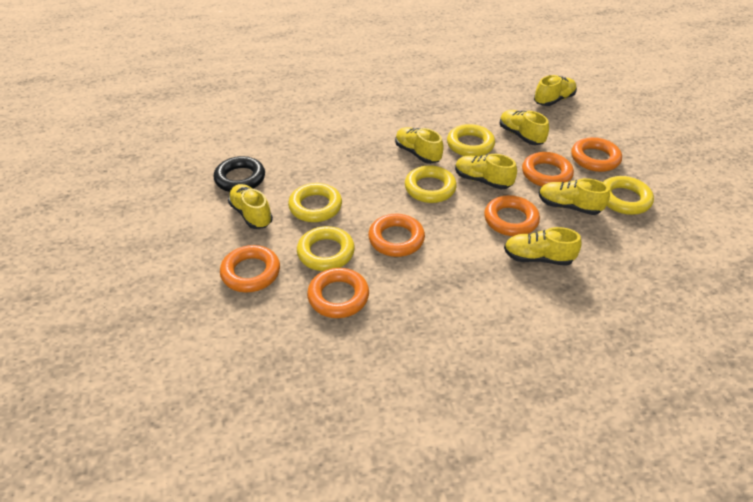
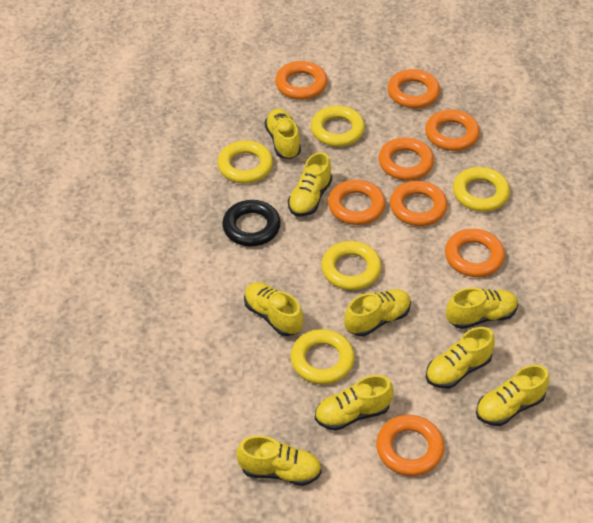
orange ring: [220,245,280,293] [307,268,369,318] [368,214,425,257] [484,195,540,236] [522,152,574,187] [571,137,622,172] = 6 -> [275,61,327,100] [328,180,385,225] [376,415,444,476] [379,137,434,180] [388,69,440,108] [390,181,447,226] [425,110,480,151] [445,229,505,277] = 8
yellow shoe: [228,184,273,229] [395,127,444,164] [455,154,517,189] [500,110,549,145] [504,227,582,266] [534,75,577,106] [539,178,610,215] = 7 -> [237,436,322,486] [244,282,303,336] [265,109,301,159] [288,152,332,217] [315,375,394,431] [344,289,411,337] [426,327,495,389] [446,288,518,329] [476,365,549,426] = 9

